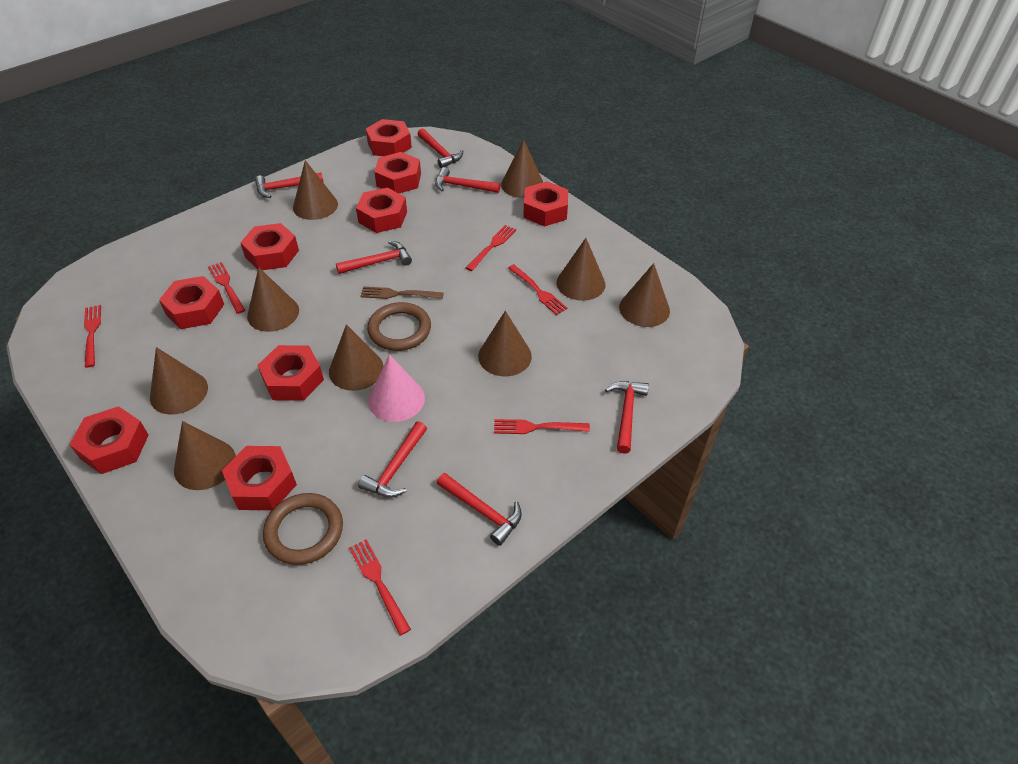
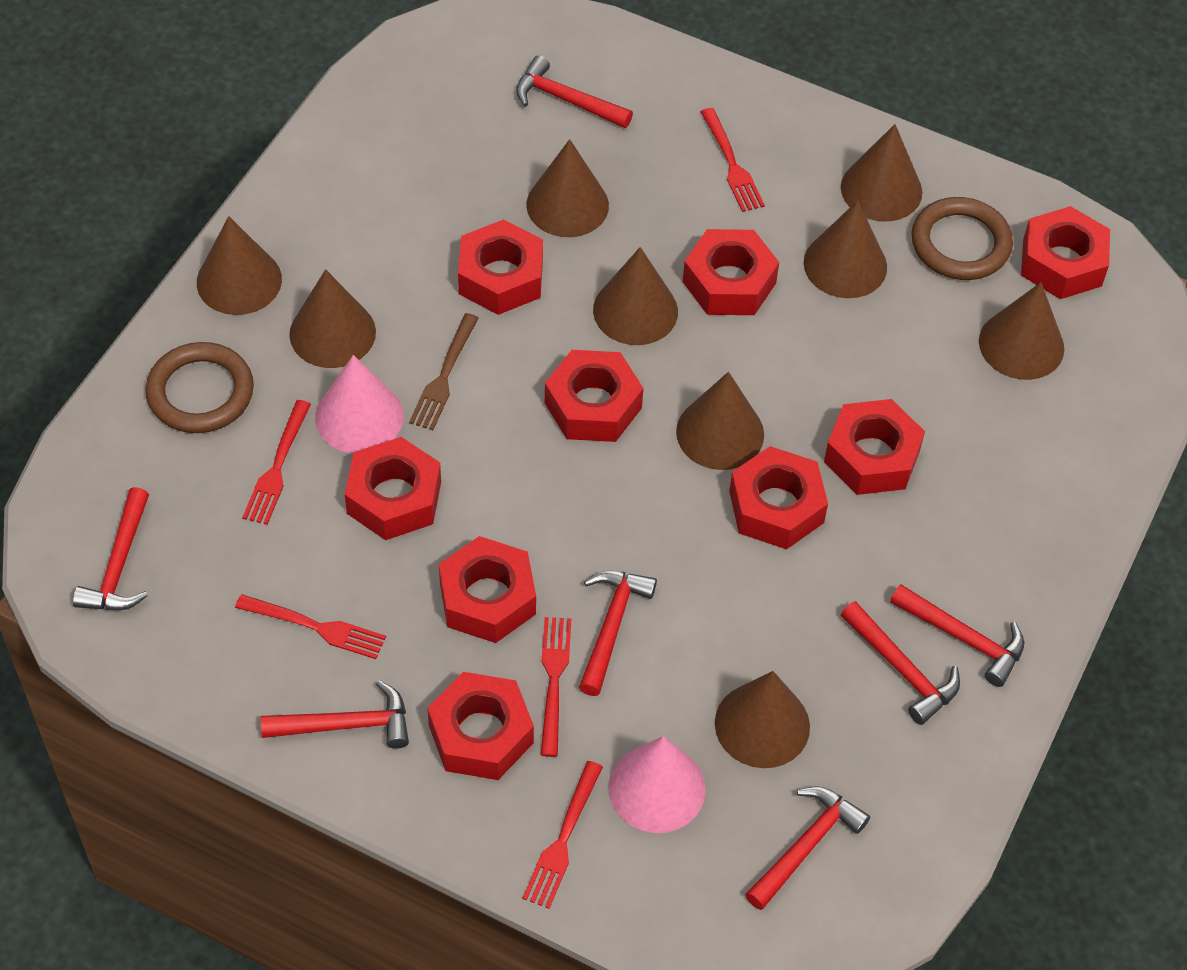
pink cone: [369,355,425,422] = 1 -> [315,355,404,454] [608,736,706,833] = 2
red fork: [84,305,101,368] [208,262,245,314] [349,539,411,636] [466,225,516,271] [494,419,590,434] [508,264,568,315] = 6 -> [235,594,386,659] [242,400,311,525] [523,761,603,909] [541,617,571,757] [701,108,765,212] = 5

